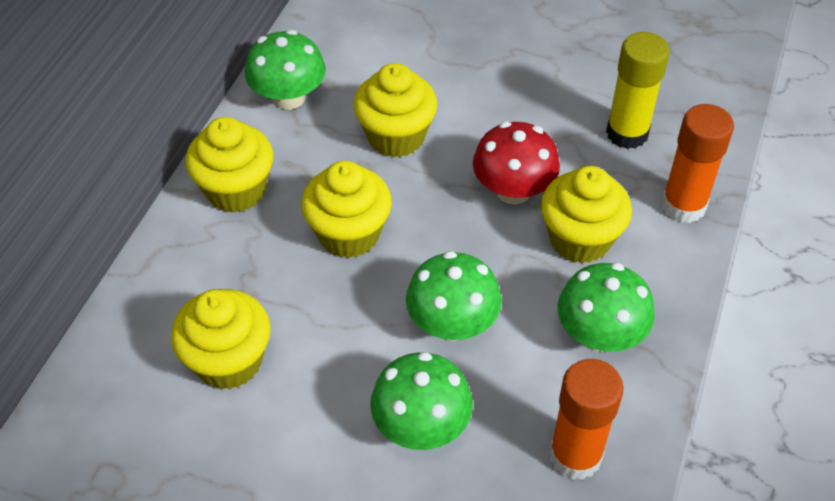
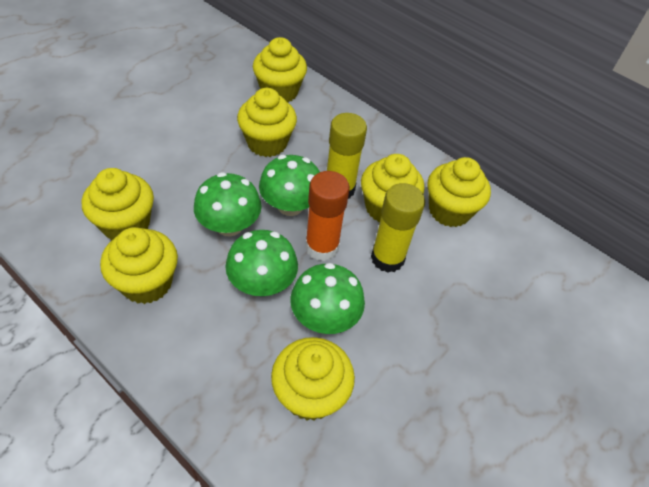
orange glue stick: [549,359,624,480] [661,104,734,223] = 2 -> [305,171,350,261] = 1
red mushroom: [473,121,560,204] = 1 -> none = 0
yellow cupcake: [171,289,271,390] [185,117,274,213] [301,161,392,258] [354,63,437,157] [541,166,632,263] = 5 -> [82,168,154,240] [100,227,178,304] [237,88,297,157] [253,37,307,103] [271,337,355,420] [361,154,425,222] [427,157,491,227] = 7
yellow glue stick: [606,32,670,149] = 1 -> [327,113,367,199] [371,183,425,273] = 2

